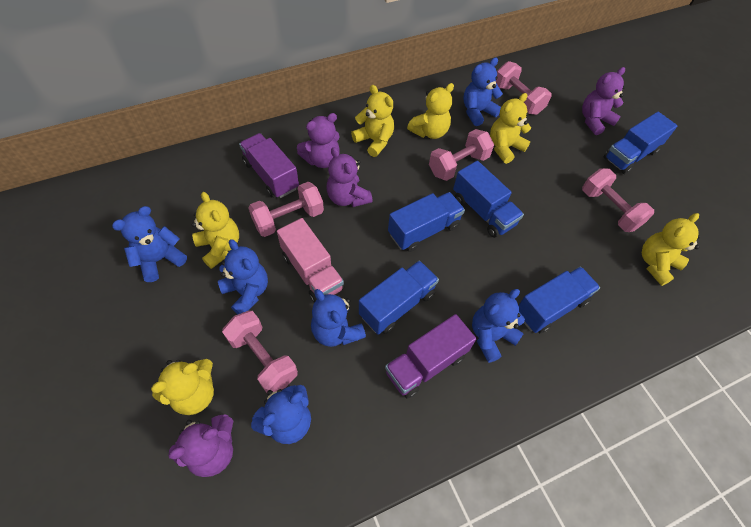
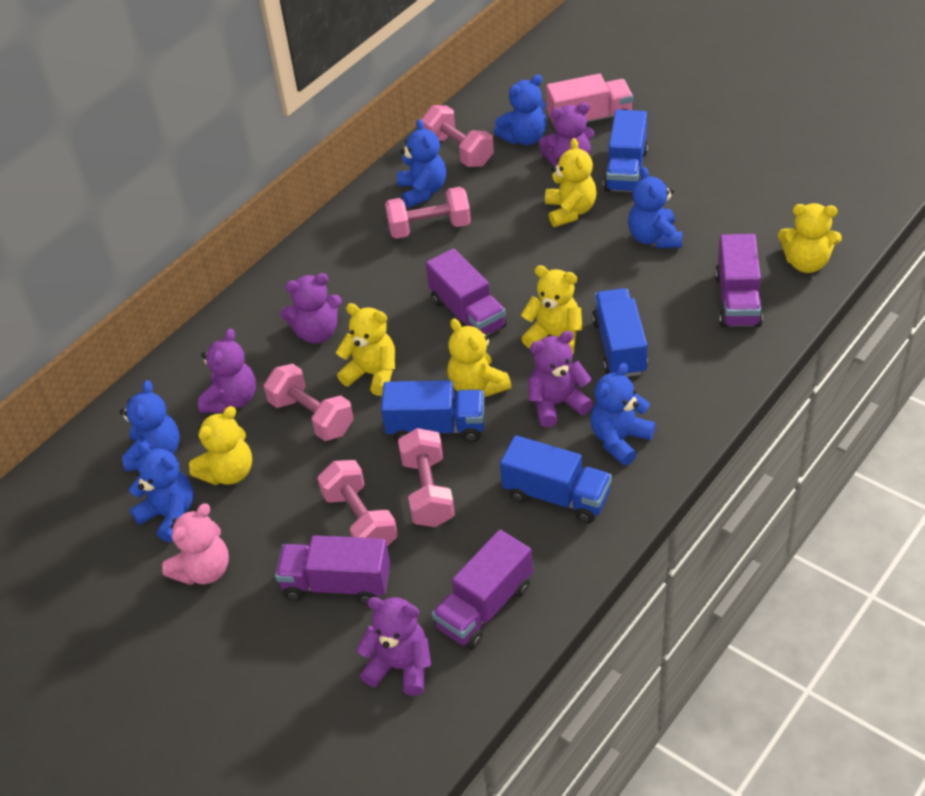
blue truck: [359,261,439,335] [388,192,465,252] [453,161,524,238] [518,267,600,334] [604,112,678,174] = 5 -> [381,380,485,442] [500,435,612,523] [592,288,648,377] [603,109,648,192] = 4
pink teddy bear: none = 0 -> [162,503,229,585] = 1
purple teddy bear: [168,415,233,477] [297,113,340,168] [326,147,372,207] [582,67,625,135] = 4 -> [198,329,256,413] [280,273,342,344] [356,597,431,696] [528,331,593,427] [539,102,594,167] = 5
purple truck: [239,133,299,198] [385,314,476,399] = 2 -> [275,535,390,604] [426,248,507,334] [432,530,533,649] [715,234,763,328] = 4

